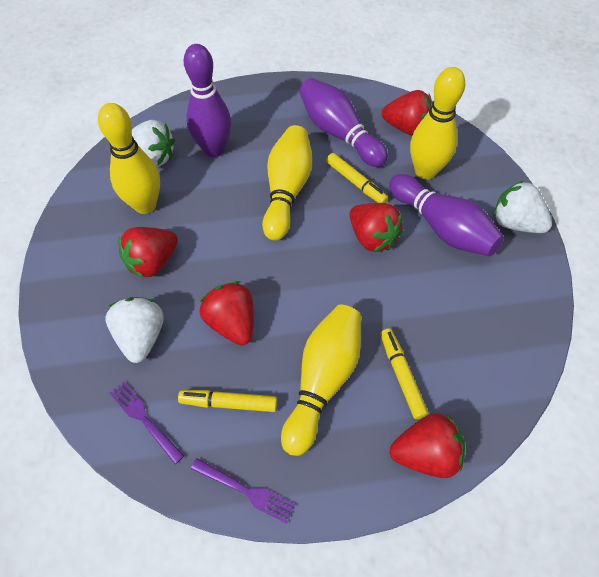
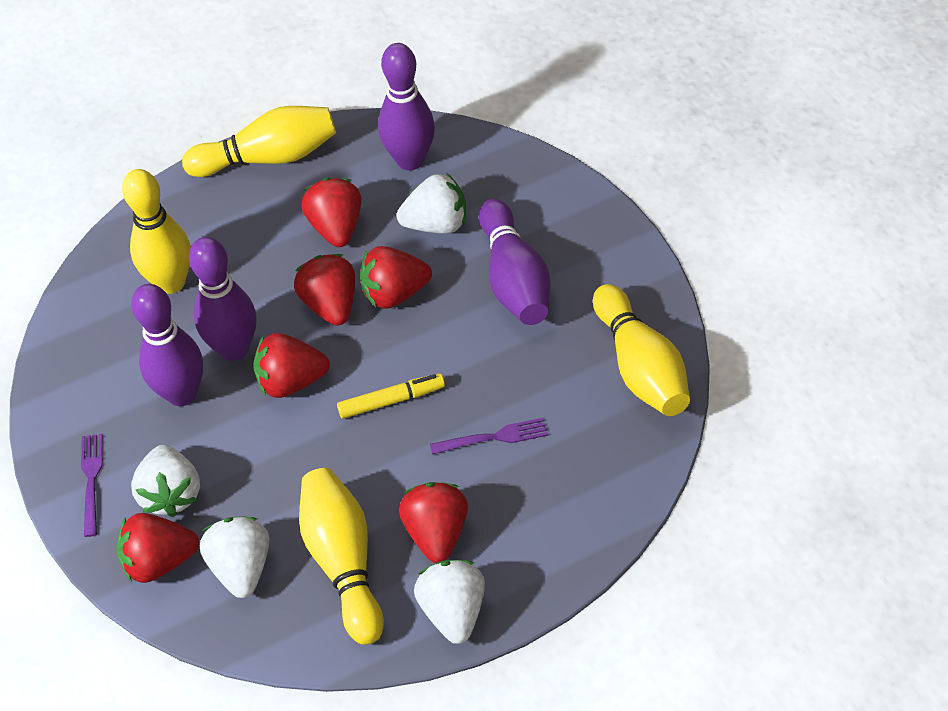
purple bowling pin: [184,44,231,157] [299,78,388,167] [389,174,504,256] = 3 -> [131,284,203,406] [189,237,256,361] [378,43,435,170] [479,199,551,325] = 4
red strawberry: [118,227,178,278] [199,281,254,345] [350,203,403,252] [382,90,433,136] [390,413,465,478] = 5 -> [116,513,200,583] [253,333,330,398] [294,254,355,326] [301,178,362,247] [360,246,432,309] [399,482,468,563] = 6
white strawberry: [105,297,164,363] [132,120,175,167] [494,180,552,233] = 3 -> [131,445,200,517] [200,516,270,598] [396,173,466,234] [414,560,485,644] = 4
yellow marker: [178,390,277,412] [326,153,388,203] [380,328,428,419] = 3 -> [337,373,445,419] = 1

